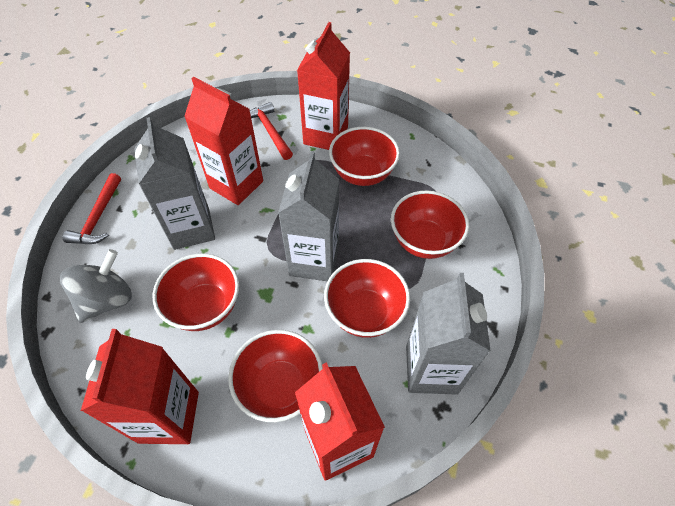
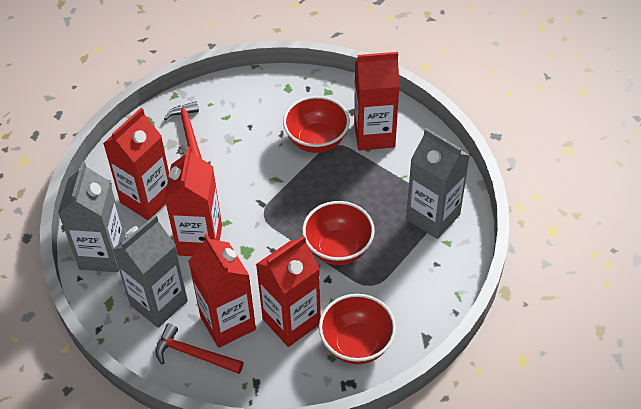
grey spinning top: [60,249,132,323] = 1 -> none = 0
red bowl: [153,253,239,331] [228,330,323,422] [324,259,410,338] [329,127,400,186] [391,190,469,259] = 5 -> [283,96,350,153] [302,201,375,265] [319,294,396,364] = 3
red carton: [81,329,199,444] [184,77,263,205] [295,362,385,481] [297,22,350,150] = 4 -> [103,108,169,220] [164,147,222,256] [188,234,256,348] [256,236,321,347] [354,52,400,151] = 5

